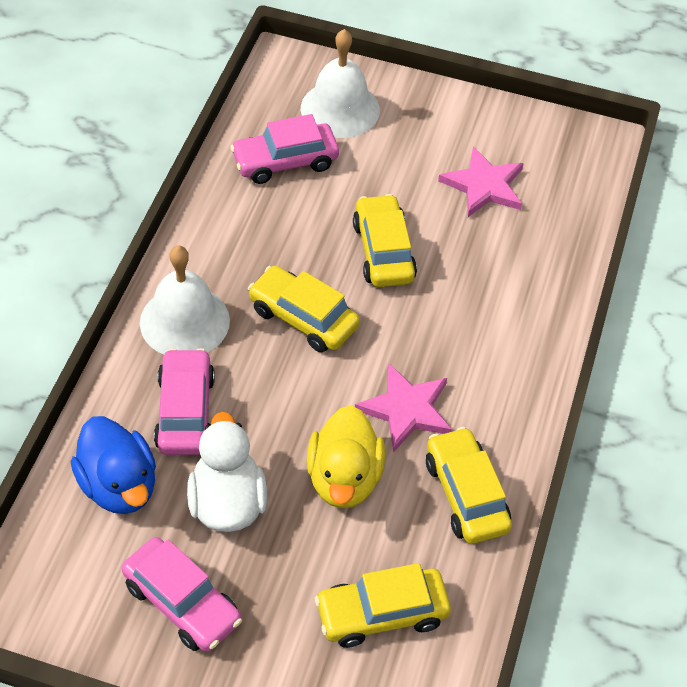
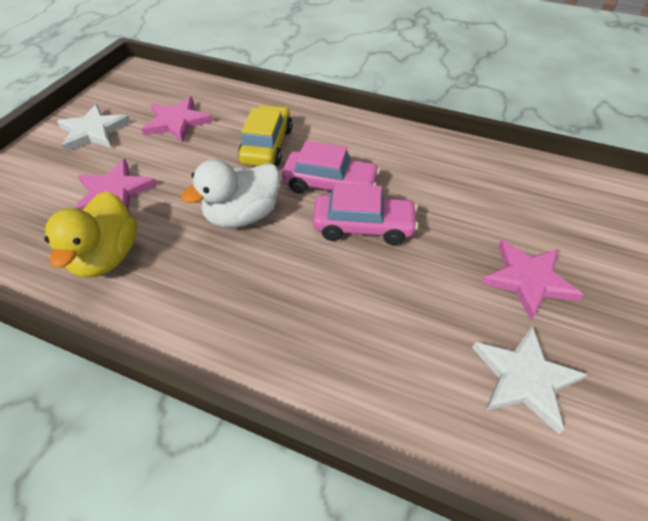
blue duck: [71,416,156,514] = 1 -> none = 0
pink car: [122,537,242,652] [154,348,215,455] [230,114,339,184] = 3 -> [282,140,380,193] [313,183,418,245] = 2
pink star: [355,363,452,452] [438,146,524,217] = 2 -> [75,159,157,211] [141,97,213,143] [480,240,583,320] = 3
white bell: [140,245,230,355] [301,29,380,138] = 2 -> none = 0
white star: none = 0 -> [57,104,131,152] [472,326,587,434] = 2
yellow car: [248,266,360,352] [315,563,451,648] [353,194,417,287] [426,427,512,544] = 4 -> [238,105,292,166] = 1

